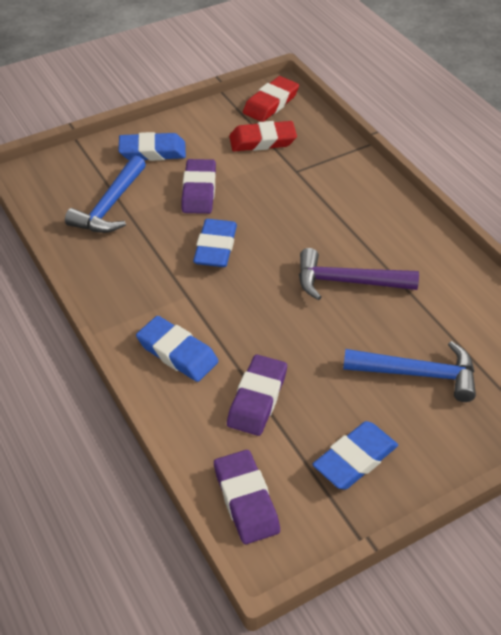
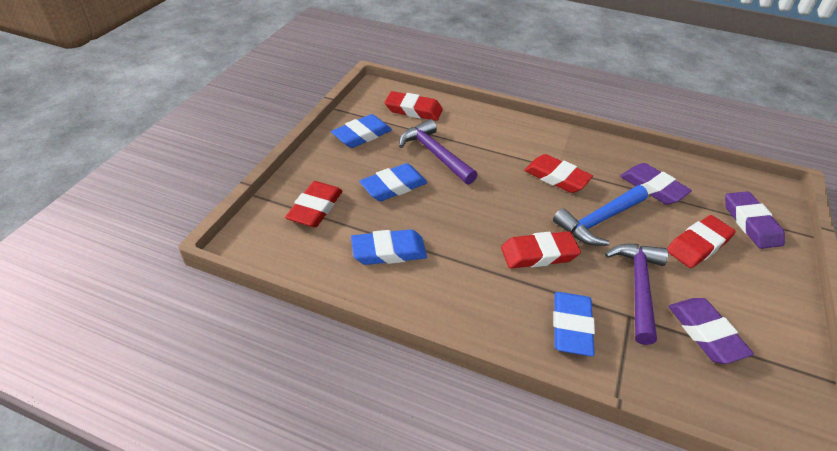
blue hammer: [65,155,146,233] [343,341,476,402] = 2 -> [553,185,648,246] = 1
purple hammer: [299,248,419,300] = 1 -> [399,119,478,185] [605,244,668,345] = 2
red eraser: [229,121,297,151] [243,76,299,122] = 2 -> [285,181,343,228] [385,91,443,121] [501,231,581,268] [524,154,593,193] [667,215,736,268] = 5

